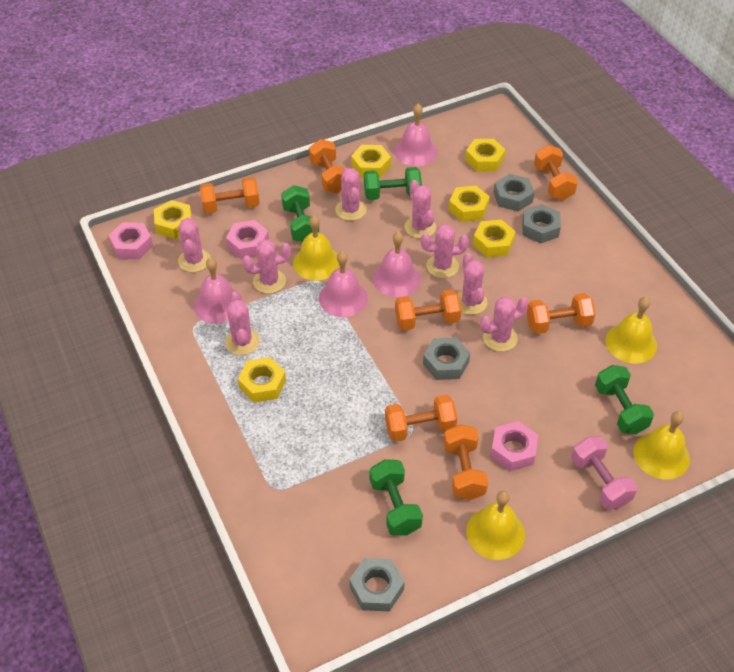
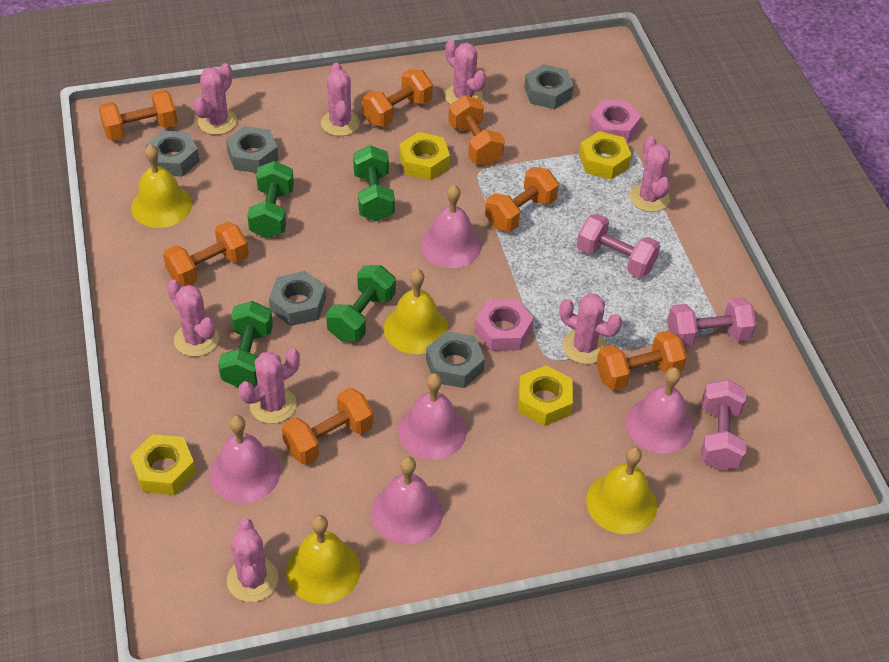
grey nut: [349,558,405,611] [423,337,470,380] [494,174,534,211] [522,204,561,244] = 4 -> [145,131,200,177] [226,126,279,173] [269,271,326,326] [426,331,485,388] [524,64,574,109] = 5
pink bell: [194,258,243,324] [319,251,368,317] [372,232,421,297] [394,104,438,166] = 4 -> [209,415,281,503] [371,456,443,545] [398,373,466,460] [420,185,482,268] [626,367,694,453] = 5
pink dumbbell: [571,436,637,510] = 1 -> [577,213,660,278] [667,297,756,347] [701,379,746,470] = 3
pink nut: [109,222,153,259] [226,220,269,259] [490,421,538,471] = 3 -> [474,299,534,351] [589,100,641,144] = 2
yellow nut: [154,200,192,239] [238,357,286,403] [351,145,391,178] [448,185,490,222] [465,139,505,172] [473,219,516,257] = 6 -> [130,434,196,495] [399,132,450,180] [518,365,573,426] [579,131,632,179] = 4

